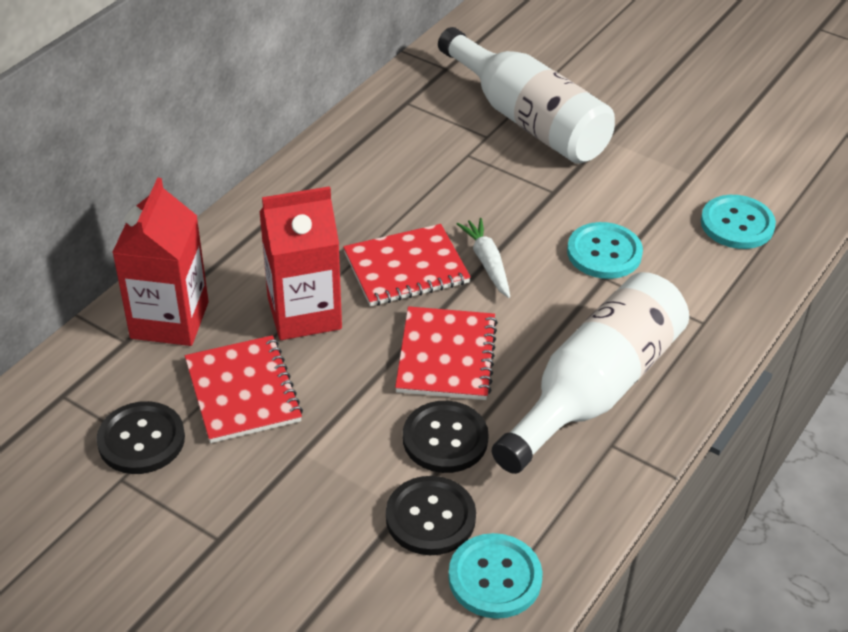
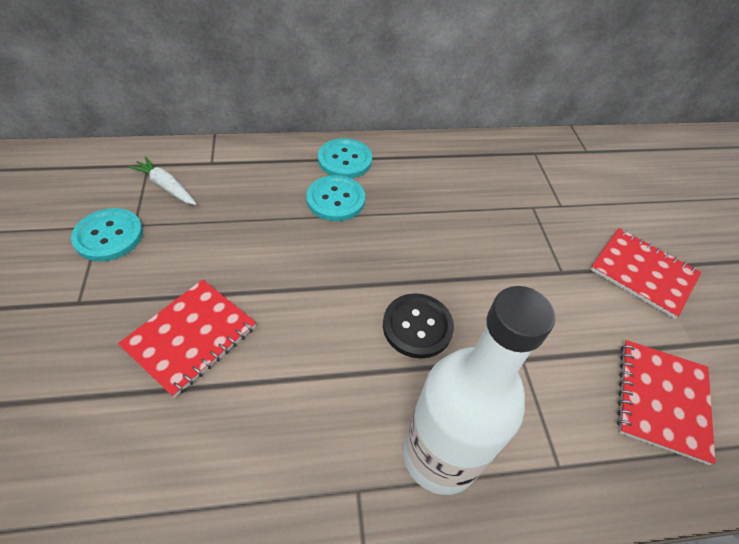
black button: [96,401,185,474] [386,476,476,555] [403,401,489,473] = 3 -> [383,293,454,359] = 1
red carton: [112,178,209,346] [259,186,342,340] = 2 -> none = 0
white bottle: [438,27,615,164] [492,272,689,474] = 2 -> [403,286,555,495] = 1

